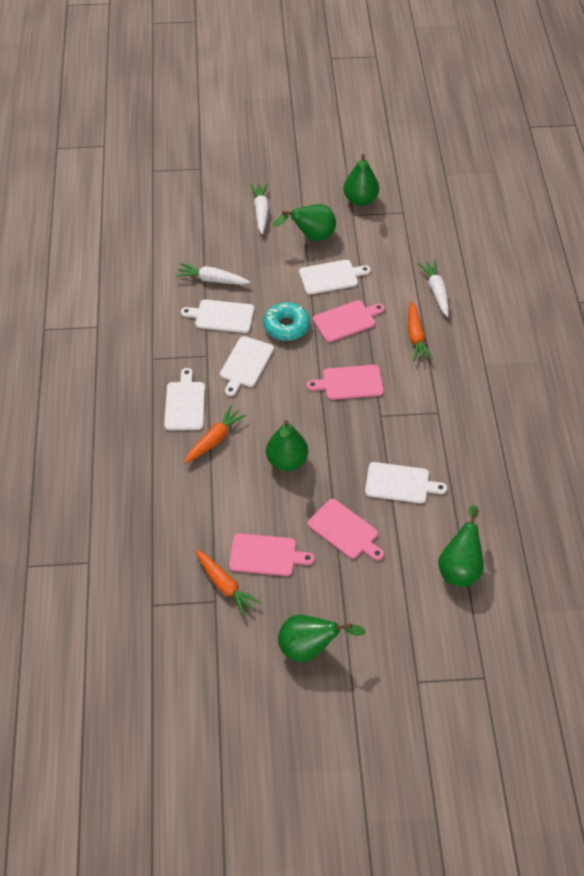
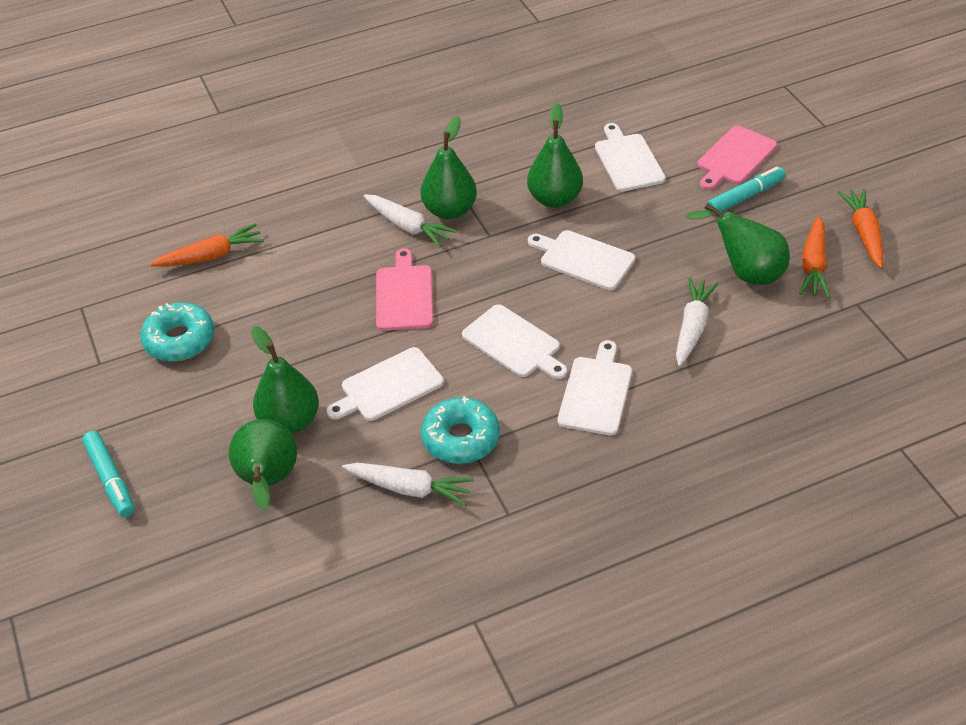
pink cutting board: [229,533,314,576] [307,365,384,400] [308,499,384,561] [313,300,385,342] = 4 -> [376,248,433,331] [698,126,777,190] = 2
turquoise donut: [263,302,310,341] = 1 -> [140,303,215,361] [421,396,500,464] = 2
turquoise marker: none = 0 -> [82,431,135,517] [707,167,785,215] = 2

